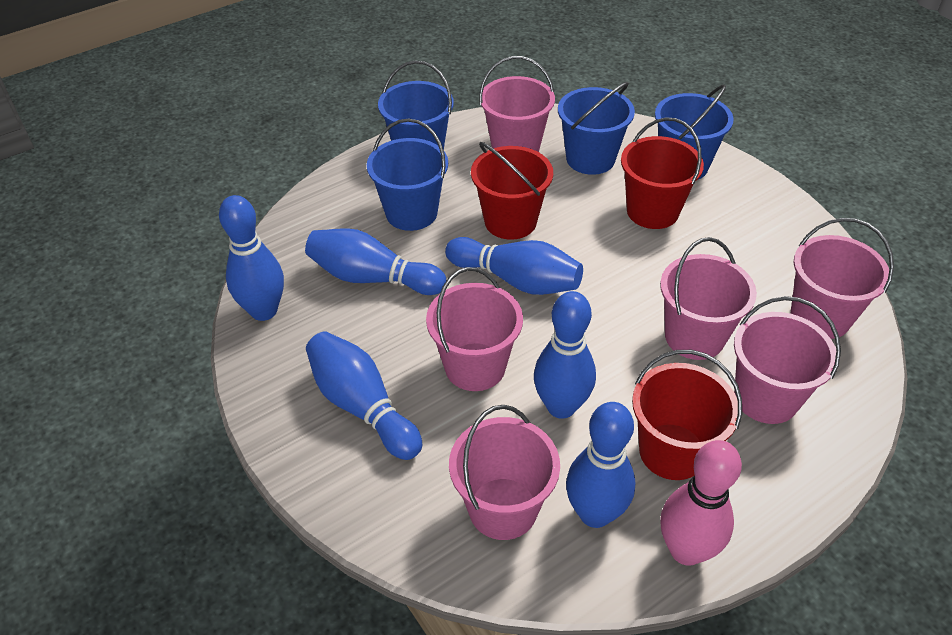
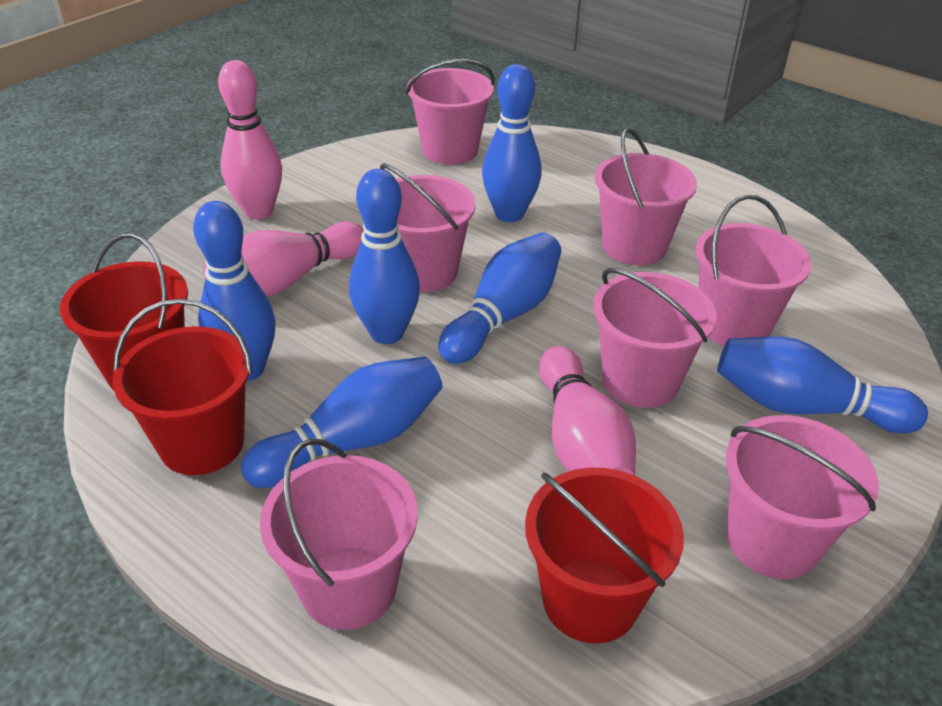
blue bucket: [367,119,448,231] [378,61,454,150] [558,82,635,175] [655,85,733,179] = 4 -> none = 0
pink bowling pin: [660,440,742,566] = 1 -> [203,221,364,296] [218,60,282,219] [539,346,636,476] = 3
pink bucket: [426,267,523,391] [449,405,560,540] [479,56,555,152] [660,237,757,360] [734,296,841,424] [791,218,894,339] = 6 -> [260,438,418,630] [380,163,476,292] [406,59,495,165] [593,268,717,408] [595,128,697,265] [695,194,812,346] [726,415,879,579] = 7

